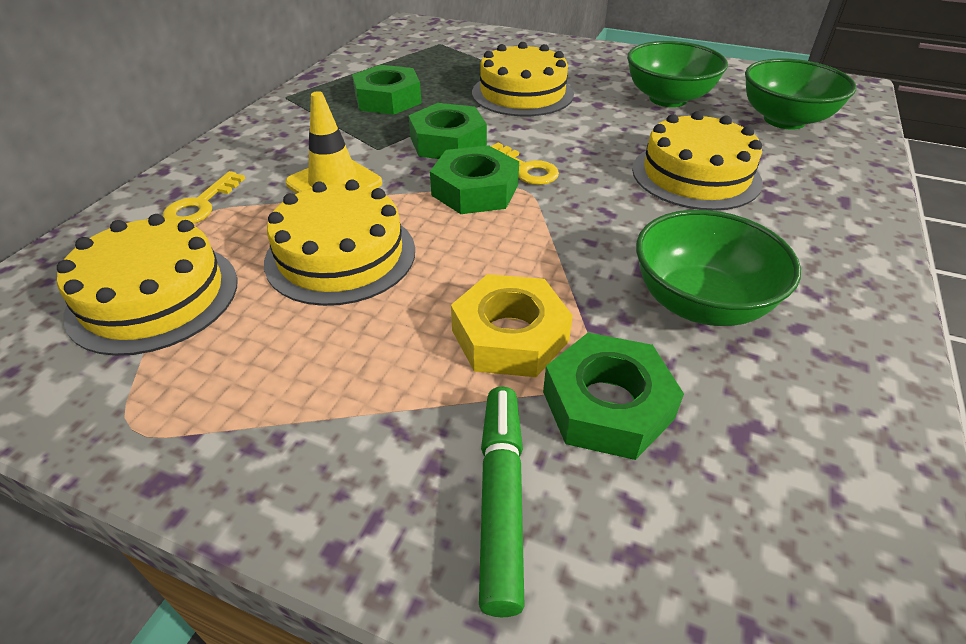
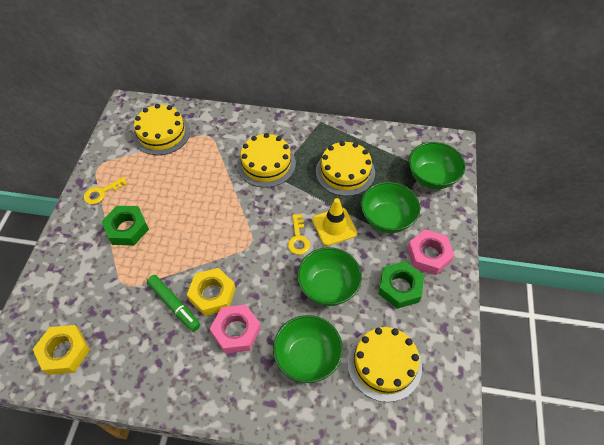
green bowl: [627,41,728,107] [636,210,801,326] [745,58,857,130] = 3 -> [273,315,343,383] [297,247,362,306] [361,182,420,233] [409,142,465,189] = 4
green nut: [352,65,422,115] [408,103,487,159] [430,145,519,214] [543,333,684,460] = 4 -> [102,206,149,245] [378,261,424,309] = 2
pink nut: none = 0 -> [210,305,261,354] [407,229,455,275] = 2
yellow nut: [451,274,573,377] = 1 -> [33,325,90,375] [187,268,236,316] = 2

